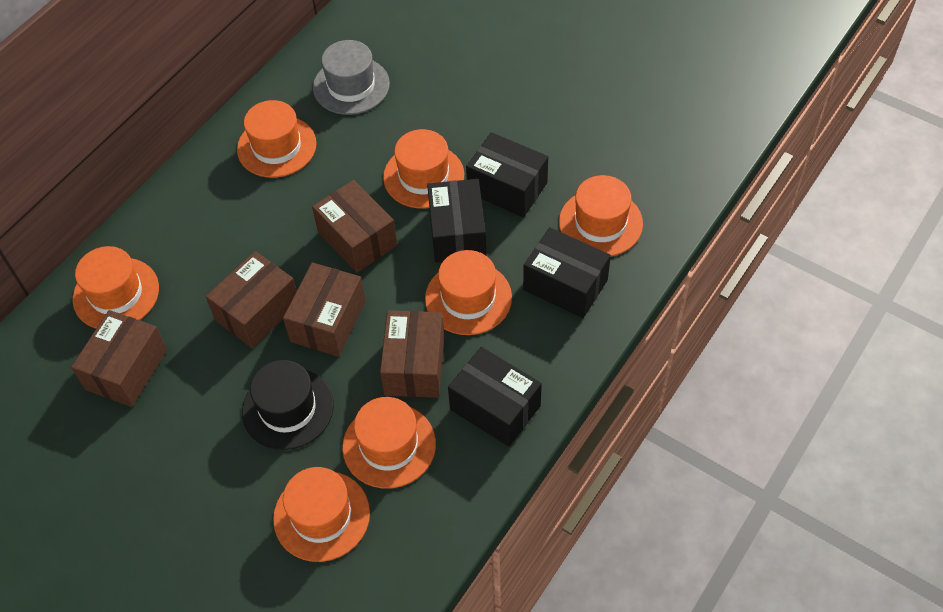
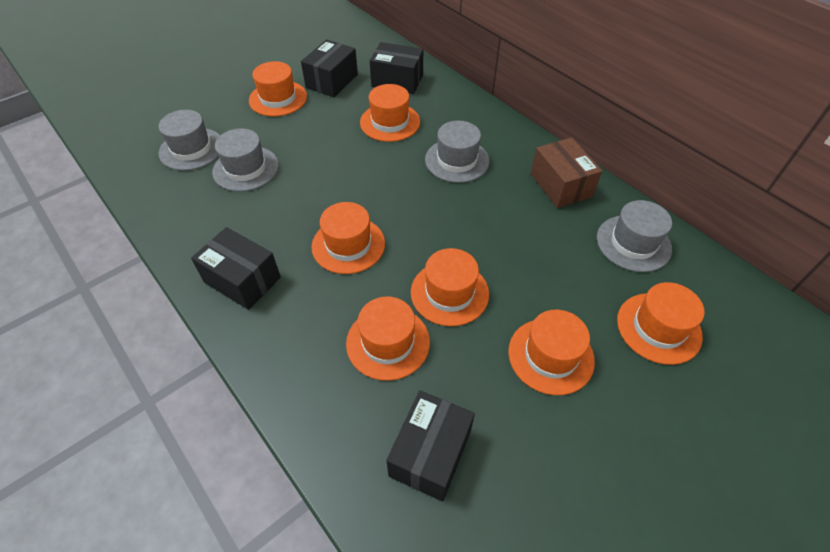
black hat: [242,360,334,450] = 1 -> none = 0
brown box: [71,310,167,407] [206,251,297,348] [283,263,366,357] [312,180,397,273] [380,310,445,398] = 5 -> [530,137,602,208] = 1
grey hat: [313,40,390,115] = 1 -> [159,110,220,171] [212,128,279,192] [425,121,489,183] [597,200,672,272] = 4

